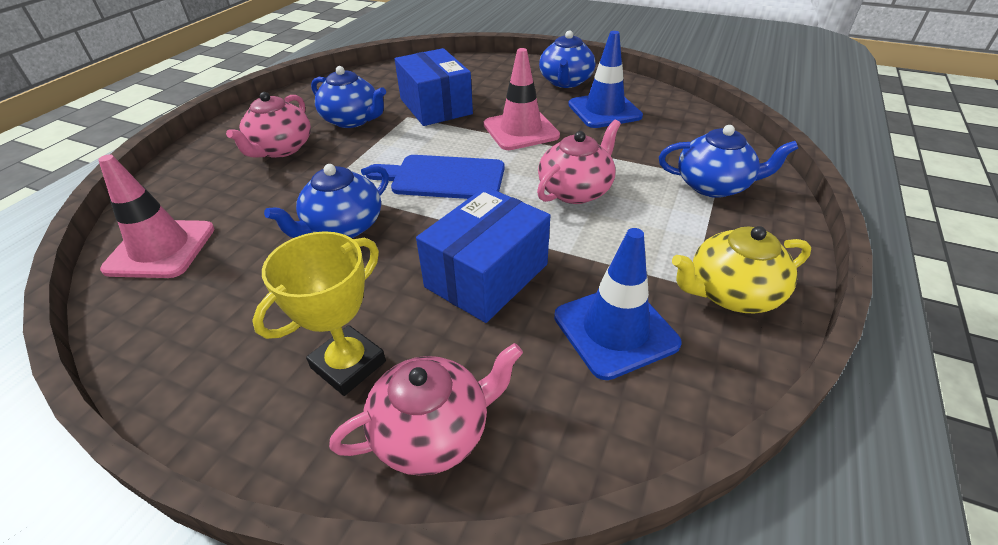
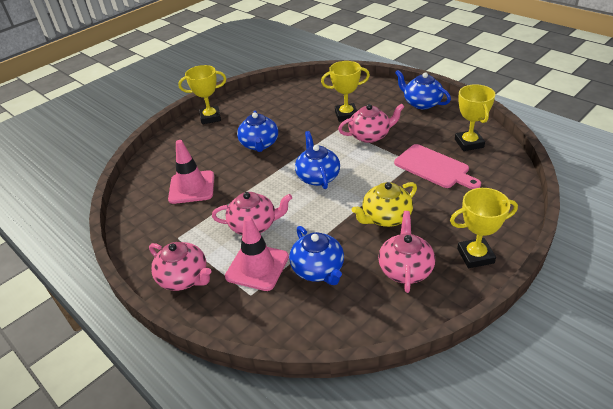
blue box: [395,48,473,126] [416,187,550,323] = 2 -> none = 0
blue cutting board: [366,155,505,199] = 1 -> none = 0
blue traffic cone: [554,228,682,380] [568,31,643,128] = 2 -> none = 0
pink cutting board: none = 0 -> [394,144,481,189] = 1
pink teapot: [226,92,311,158] [329,343,523,476] [537,119,621,204] = 3 -> [149,242,211,291] [212,192,292,235] [338,104,404,143] [378,211,435,293] = 4
yellow trophy: [252,231,386,396] = 1 -> [178,65,226,124] [321,61,370,122] [450,188,518,268] [455,84,496,151] = 4

